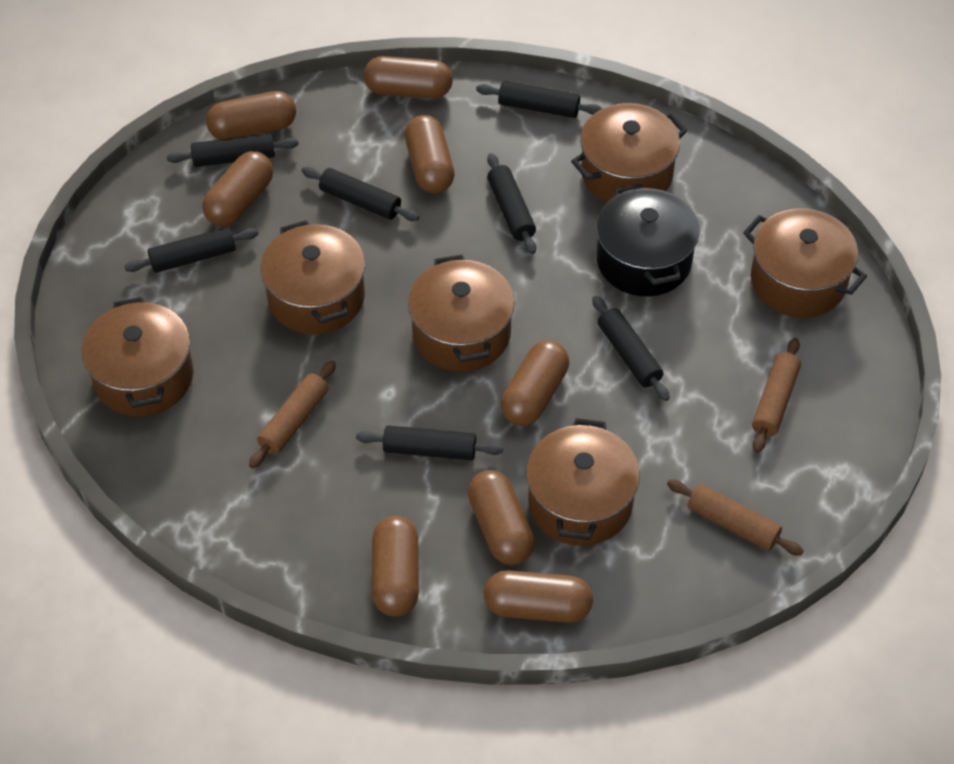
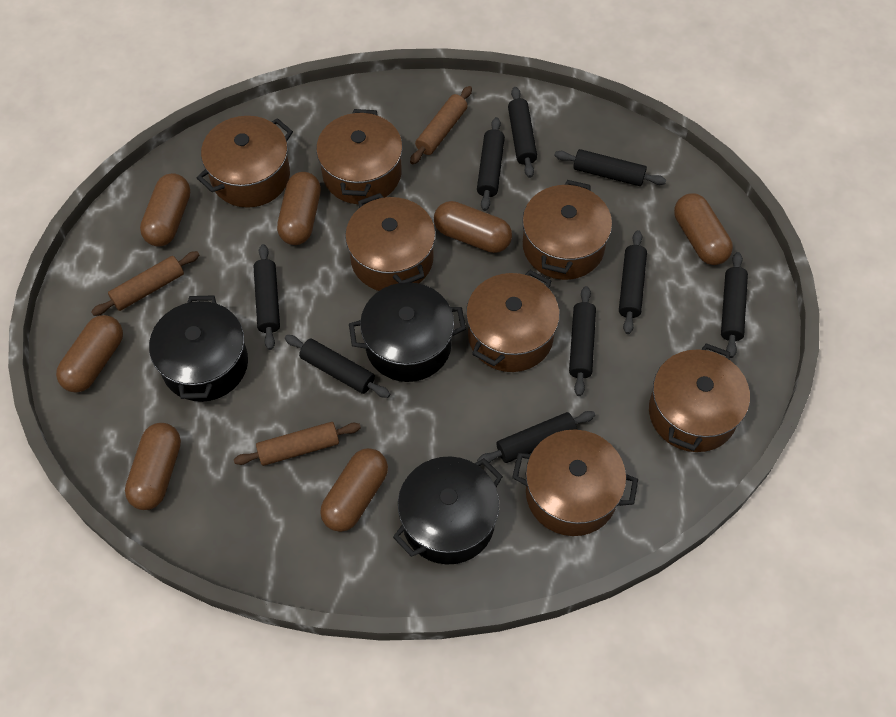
black pot: [596,184,700,296] = 1 -> [149,295,248,402] [349,282,466,382] [393,456,503,564] = 3
black rolling pin: [124,227,259,273] [167,133,299,167] [302,167,419,221] [356,425,503,461] [476,81,603,118] [487,153,536,254] [592,296,670,401] = 7 -> [254,244,280,350] [285,335,390,398] [477,117,505,211] [477,411,595,465] [508,87,537,178] [554,149,666,186] [569,286,596,396] [619,230,647,334] [721,252,748,358] = 9
brown capsule: [202,151,273,227] [206,91,296,139] [364,56,453,98] [372,516,419,617] [404,115,455,193] [468,470,535,565] [484,571,593,623] [501,341,569,426] = 8 -> [56,315,123,393] [125,423,181,510] [140,173,190,247] [277,172,321,245] [320,448,388,532] [434,201,512,253] [674,193,733,265] = 7
brown pot: [82,297,193,417] [260,220,365,335] [408,255,515,372] [526,418,640,546] [571,103,687,202] [743,208,867,318] = 6 -> [197,116,293,208] [316,109,403,204] [345,193,436,291] [466,270,560,372] [512,430,638,536] [522,180,612,280] [649,343,750,452] = 7

